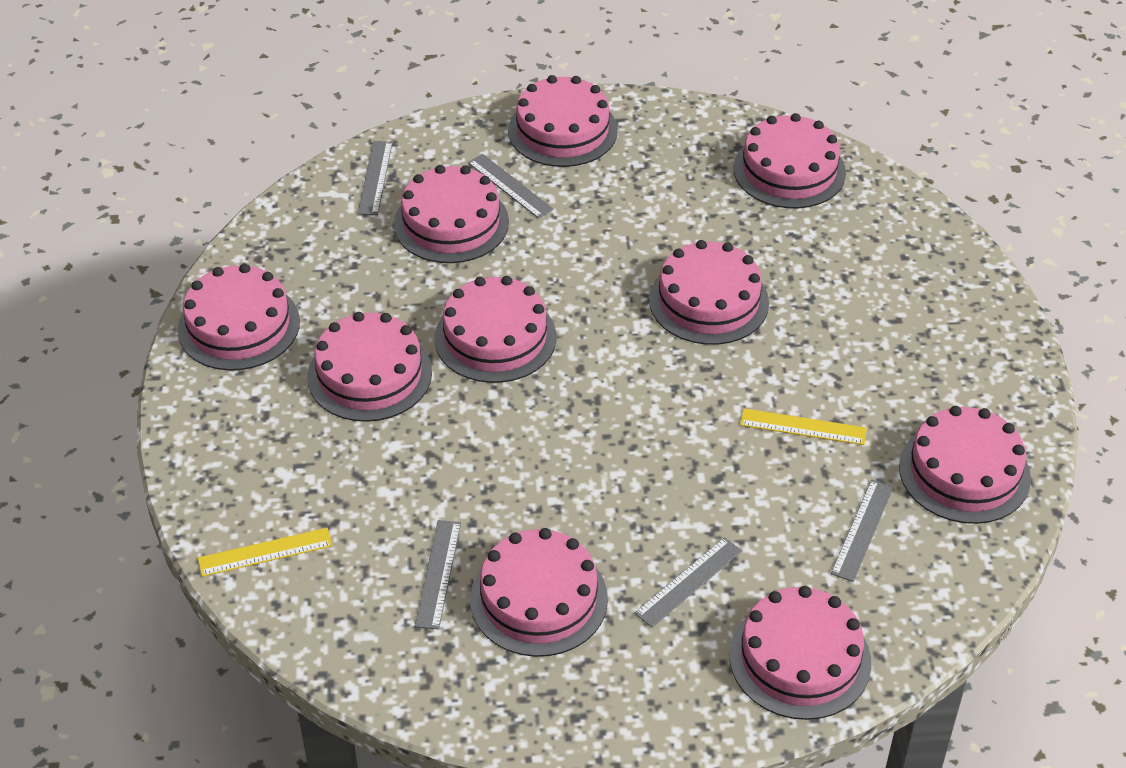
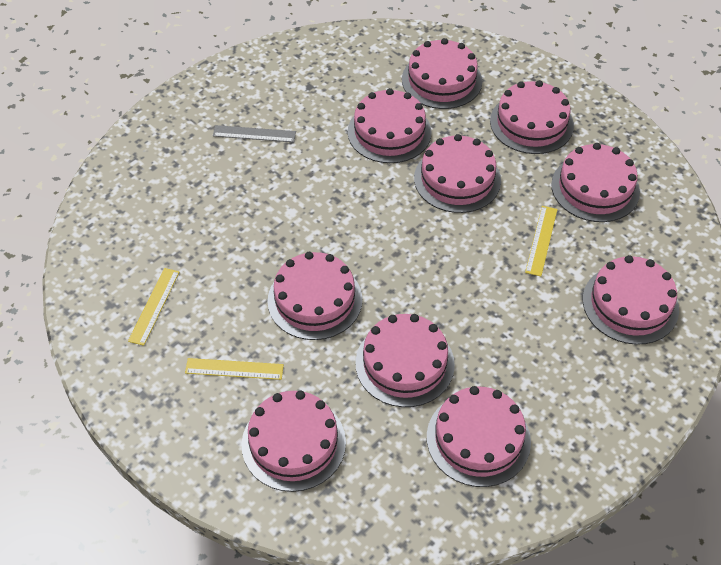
grey ruler: [358,141,393,215] [415,520,461,630] [468,154,554,219] [634,537,742,628] [831,480,894,582] = 5 -> [213,125,296,142] = 1
yellow ruler: [198,528,332,577] [740,408,867,445] = 2 -> [128,268,179,346] [185,358,284,380] [525,206,558,276] = 3

